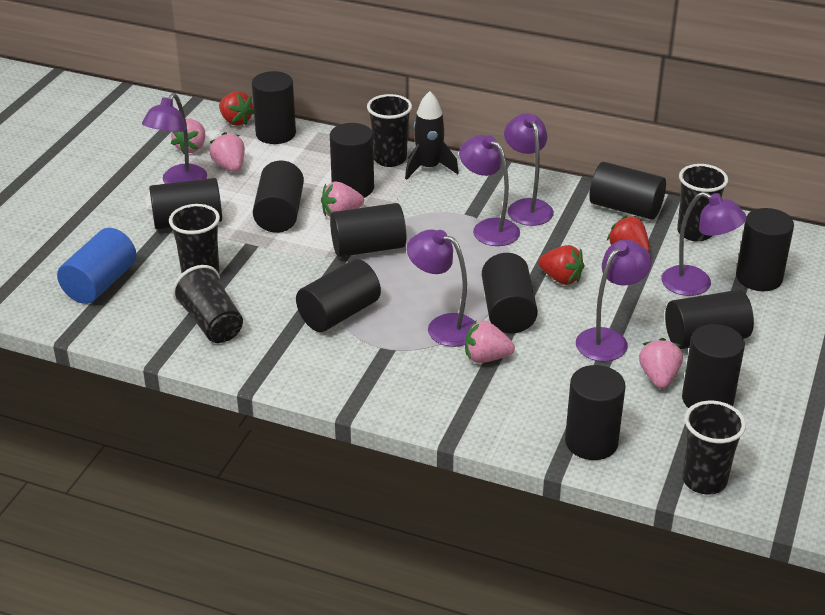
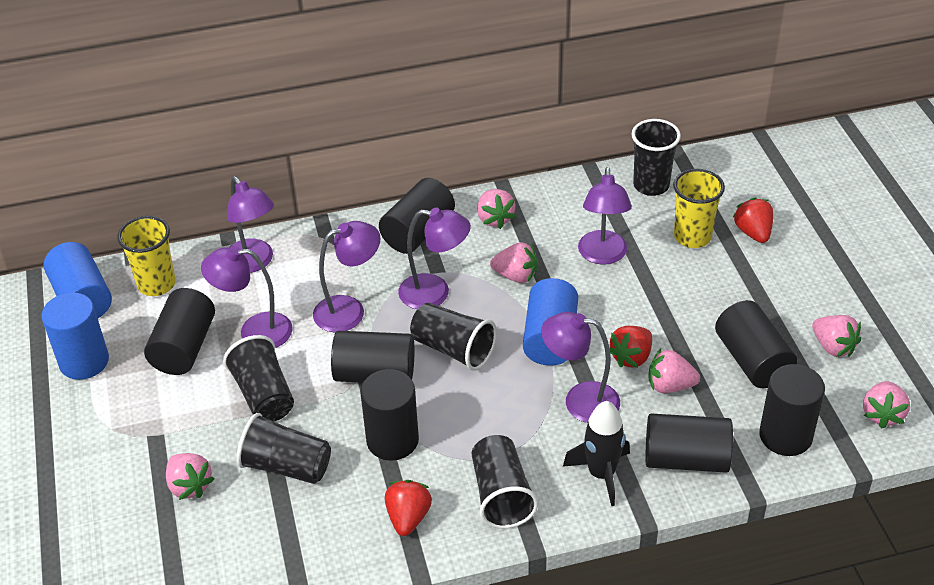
black cylinder: [149,178,222,230] [252,71,296,144] [253,161,304,233] [296,259,381,332] [330,123,374,198] [330,203,406,257] [482,253,538,333] [565,365,626,460] [589,162,666,220] [665,290,754,349] [682,324,745,408] [736,208,794,291] = 12 -> [144,288,215,375] [331,331,414,383] [360,369,419,461] [379,178,455,254] [646,413,733,473] [715,300,797,388] [759,364,825,456] = 7
blue cylinder: [57,228,137,304] = 1 -> [41,293,109,380] [44,242,112,318] [523,278,578,366] = 3
pink strawberry: [171,118,205,155] [210,132,245,172] [321,182,364,217] [465,321,515,363] [639,338,683,389] = 5 -> [166,453,214,500] [477,189,516,229] [490,243,537,283] [648,349,700,393] [812,315,861,357] [863,381,910,429] = 6
yellow cup: none = 0 -> [117,216,176,296] [673,169,725,248] = 2

